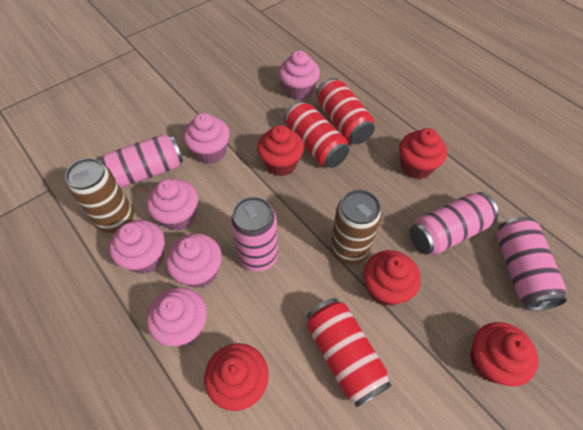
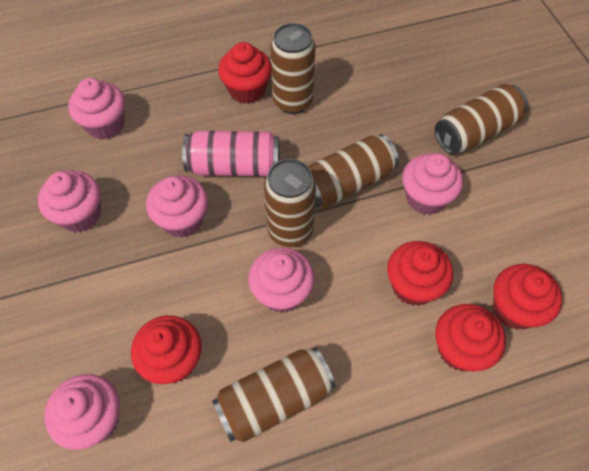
brown can: [65,158,134,233] [330,190,382,265] = 2 -> [212,347,336,442] [264,159,316,247] [270,23,315,114] [308,134,399,208] [435,84,528,154] = 5
pink can: [98,134,183,188] [230,197,278,272] [410,192,499,255] [496,216,567,311] = 4 -> [182,131,279,176] = 1
red can: [284,101,349,168] [307,298,392,407] [316,78,375,144] = 3 -> none = 0

